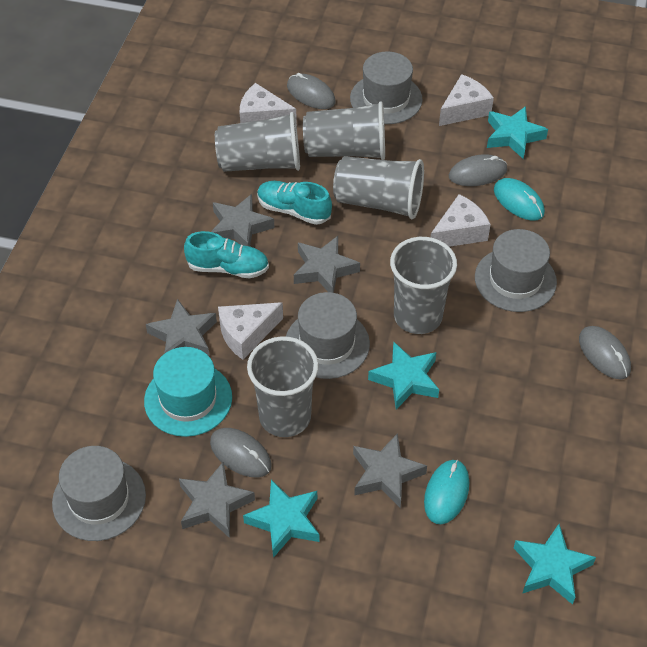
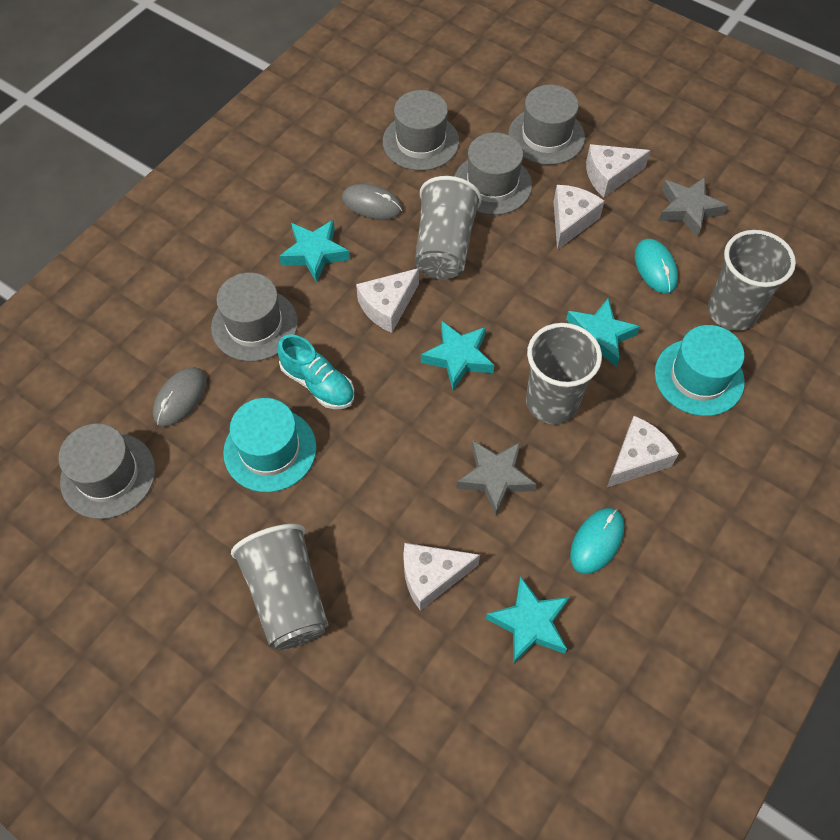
grey cup: [215,112,300,172] [247,336,319,437] [303,101,385,160] [333,156,424,219] [390,237,457,334] = 5 -> [231,524,328,650] [415,176,482,279] [526,323,602,424] [708,230,796,331] = 4
grey hat: [52,446,146,541] [286,292,370,379] [350,52,423,124] [475,229,557,312] = 4 -> [58,423,155,519] [211,273,298,361] [383,90,459,171] [455,132,532,215] [508,85,585,165] = 5
grey mouse: [210,428,272,478] [287,73,336,109] [449,154,507,186] [579,326,631,379] = 4 -> [153,367,207,427] [342,184,403,220] = 2
grey star: [146,299,217,356] [179,462,255,538] [211,194,274,246] [294,236,360,293] [353,433,427,507] = 5 -> [456,441,537,516] [659,177,728,237] = 2
turquoise hat: [144,347,232,437] = 1 -> [223,398,316,492] [655,325,745,416] = 2
turquoise shoe: [184,231,269,278] [257,181,332,225] = 2 -> [277,334,354,409] = 1
white cheese: [218,302,283,360] [240,83,297,126] [431,194,491,247] [439,74,494,126] = 4 -> [356,268,419,333] [403,543,480,611] [554,185,604,250] [586,144,651,197] [607,416,679,487] = 5

